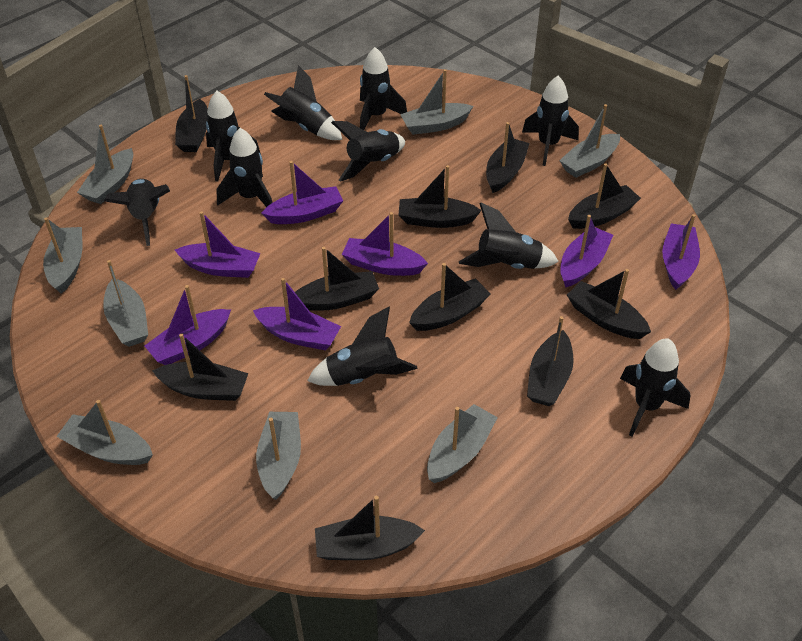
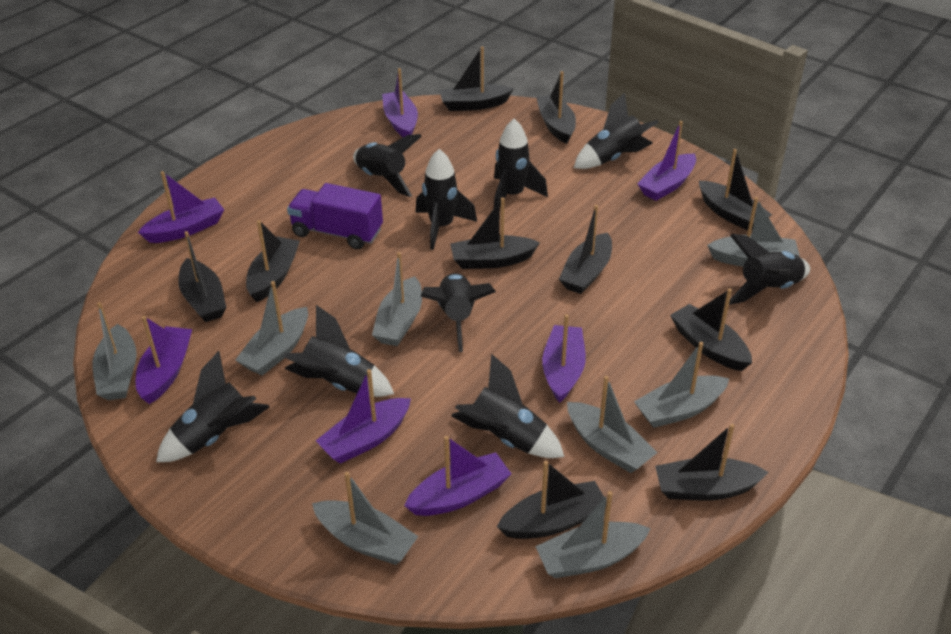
black rocket: [104,179,170,246] [206,91,261,182] [217,128,273,207] [264,65,342,140] [307,307,418,386] [331,121,405,182] [360,47,407,130] [459,203,559,269] [522,76,579,166] [620,338,690,437] = 10 -> [156,351,269,462] [283,305,394,397] [353,134,422,197] [415,149,477,250] [420,273,496,352] [451,354,564,458] [494,119,548,208] [574,93,659,169] [729,233,810,305] = 9
purple truck: none = 0 -> [287,183,383,249] = 1

